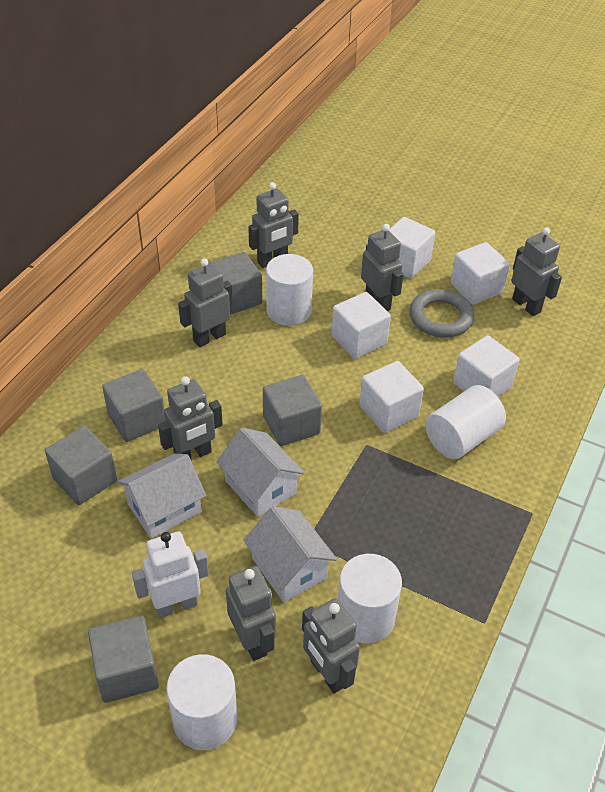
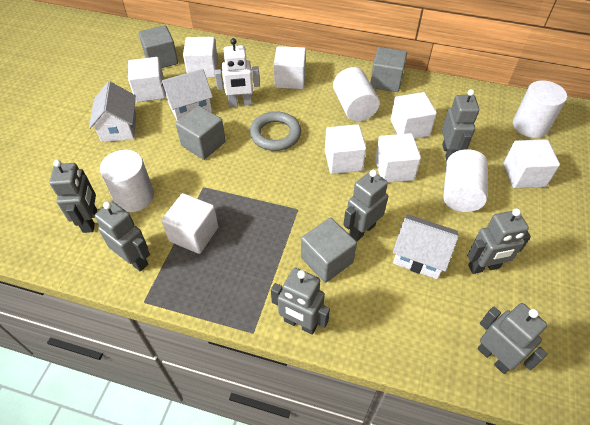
grey cube: [45,426,117,505] [88,616,159,703] [102,369,165,442] [210,252,262,315] [263,375,322,446] = 5 -> [139,25,178,68] [176,106,226,160] [301,218,357,283] [370,47,407,92] = 4
white cube: [332,292,391,359] [359,361,424,433] [389,217,435,279] [450,242,510,305] [453,335,520,397] = 5 -> [128,57,166,102] [161,193,219,254] [183,37,218,78] [274,46,306,89] [325,124,366,174] [375,133,421,183] [390,92,437,139] [503,139,560,188] = 8

